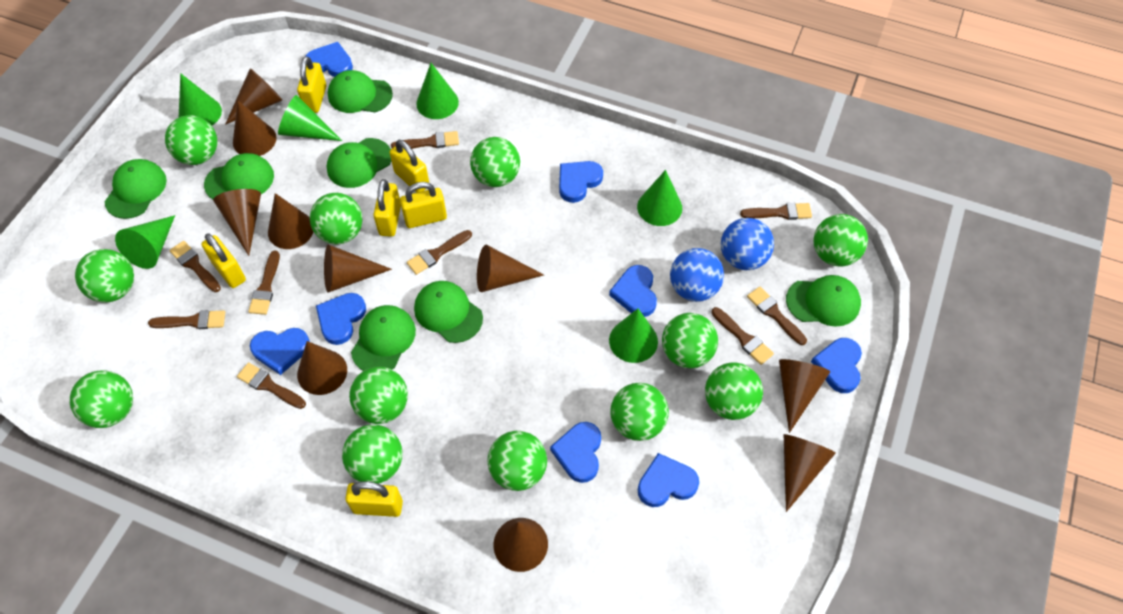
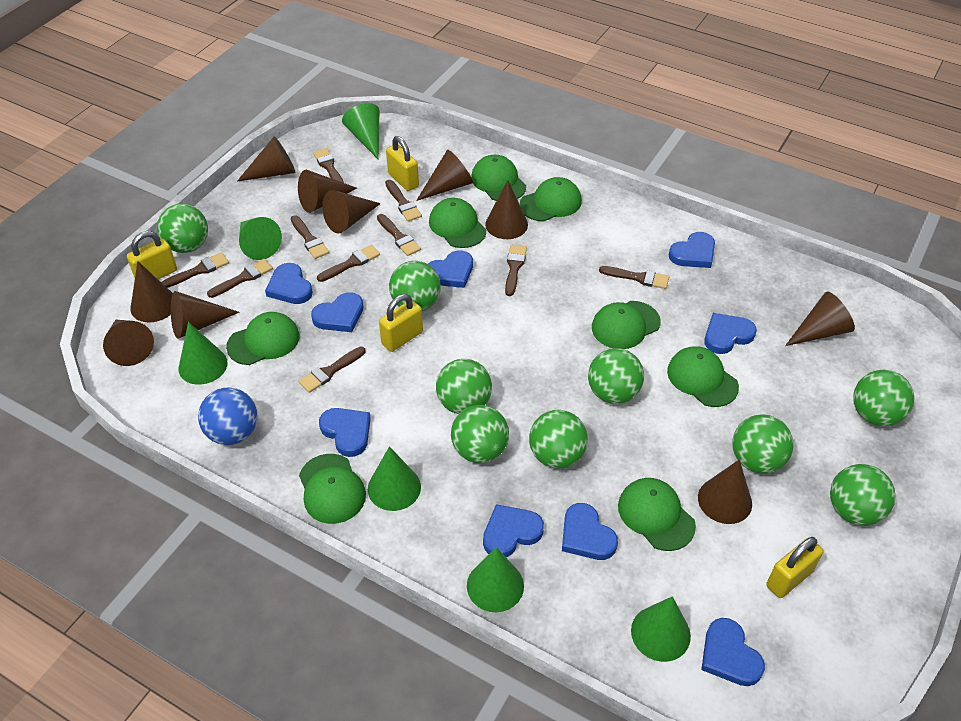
blue ball: [670,248,724,302] [721,218,774,270] = 2 -> [198,388,258,445] = 1
blue heart: [250,328,310,375] [306,42,353,77] [316,293,366,345] [550,422,601,483] [559,161,603,203] [609,265,657,317] [638,453,699,507] [811,338,862,393] = 8 -> [265,263,313,304] [311,292,364,332] [319,408,371,457] [428,250,473,288] [483,504,544,557] [562,503,618,560] [669,232,715,268] [701,618,765,686] [704,313,757,354] = 9
brown brush: [148,310,225,329] [169,241,221,292] [237,362,306,409] [248,251,280,315] [391,131,459,149] [407,230,472,275] [711,307,774,365] [740,203,812,220] [747,287,807,345] = 9 -> [161,252,229,288] [207,259,273,298] [291,215,329,259] [298,347,365,393] [313,148,344,183] [317,245,380,282] [377,214,421,256] [385,180,422,222] [505,245,527,296] [599,266,669,289] = 10
green ball: [70,370,133,428] [75,249,134,302] [165,115,217,165] [310,193,363,245] [342,424,403,484] [349,366,408,424] [470,137,520,187] [488,431,547,491] [610,383,669,441] [662,313,718,368] [705,362,763,420] [814,214,868,267] = 12 -> [157,204,208,253] [389,261,441,311] [436,359,492,414] [451,405,509,463] [529,410,588,468] [588,348,644,404] [732,414,794,473] [830,464,896,526] [853,370,914,426] = 9
green cap: [105,159,167,219] [204,153,274,199] [327,138,391,188] [328,70,393,113] [351,305,416,371] [414,281,483,343] [786,275,861,327] = 7 -> [226,312,299,365] [299,454,366,524] [429,198,486,248] [471,155,526,201] [520,177,582,222] [592,301,661,349] [618,478,696,551] [667,346,739,407] = 8
yellow padlock: [201,233,246,288] [297,56,326,113] [345,482,403,517] [373,179,401,237] [389,140,429,193] [400,182,447,228] = 6 -> [127,231,177,279] [379,294,423,352] [386,136,419,191] [766,537,824,598] = 4

